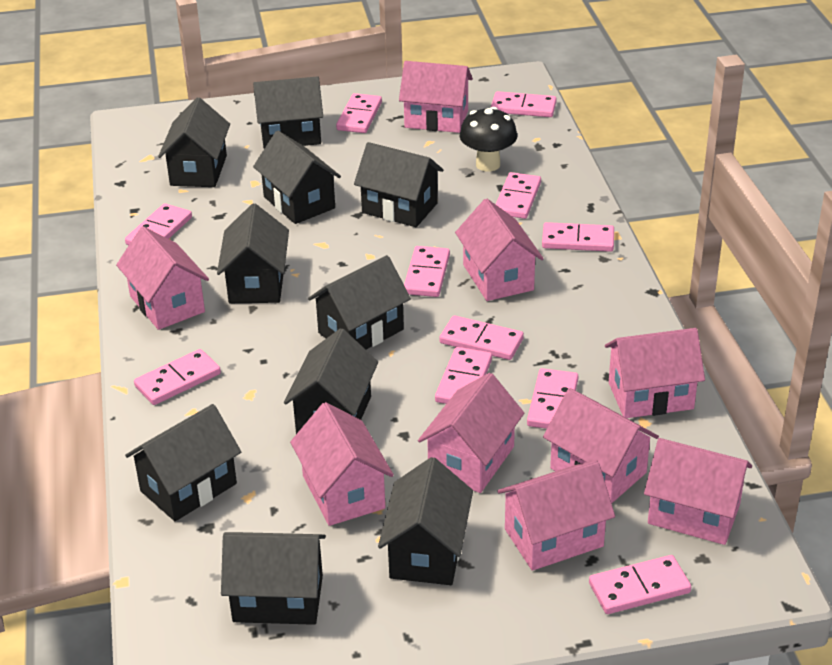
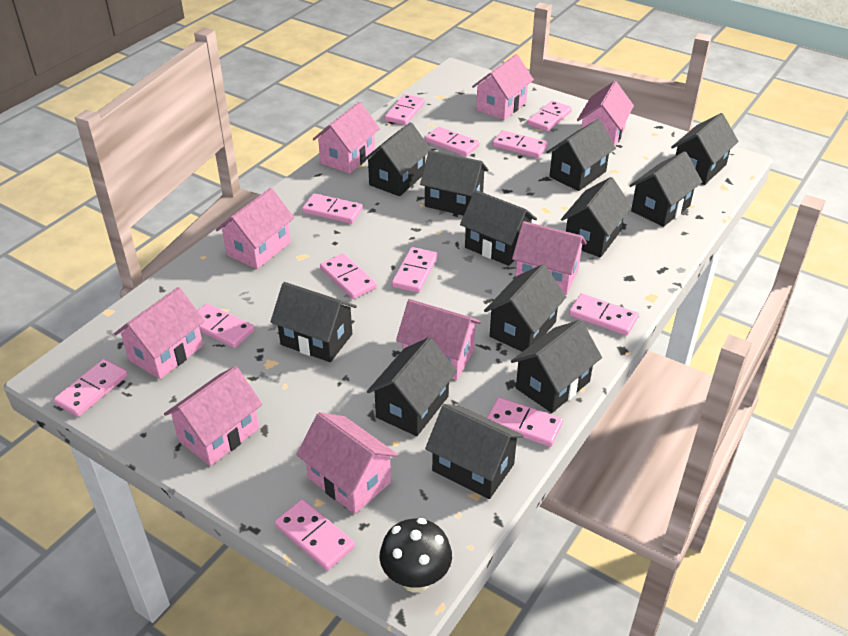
black house: [125,404,241,521] [158,97,230,187] [217,203,289,303] [221,532,326,625] [253,76,323,149] [253,131,341,224] [284,328,378,434] [308,255,411,350] [354,142,443,227] [378,457,473,585] = 10 -> [270,282,357,362] [362,122,431,196] [367,337,457,436] [420,150,489,216] [425,404,524,499] [460,190,537,266] [484,264,566,352] [511,320,602,413] [546,119,616,191] [561,177,632,257] [629,151,702,227] [671,113,739,185] = 12
pink domino: [125,203,192,245] [134,349,221,405] [336,93,382,133] [404,246,450,297] [435,347,492,404] [440,315,524,360] [491,91,557,117] [496,172,541,219] [527,368,579,429] [542,222,614,252] [589,555,691,614] = 11 -> [54,359,128,417] [198,304,255,348] [275,499,355,571] [302,194,363,224] [320,253,377,299] [385,94,425,125] [392,247,438,293] [425,127,480,157] [487,397,563,447] [493,130,548,158] [528,100,572,132] [569,293,639,336] = 12

